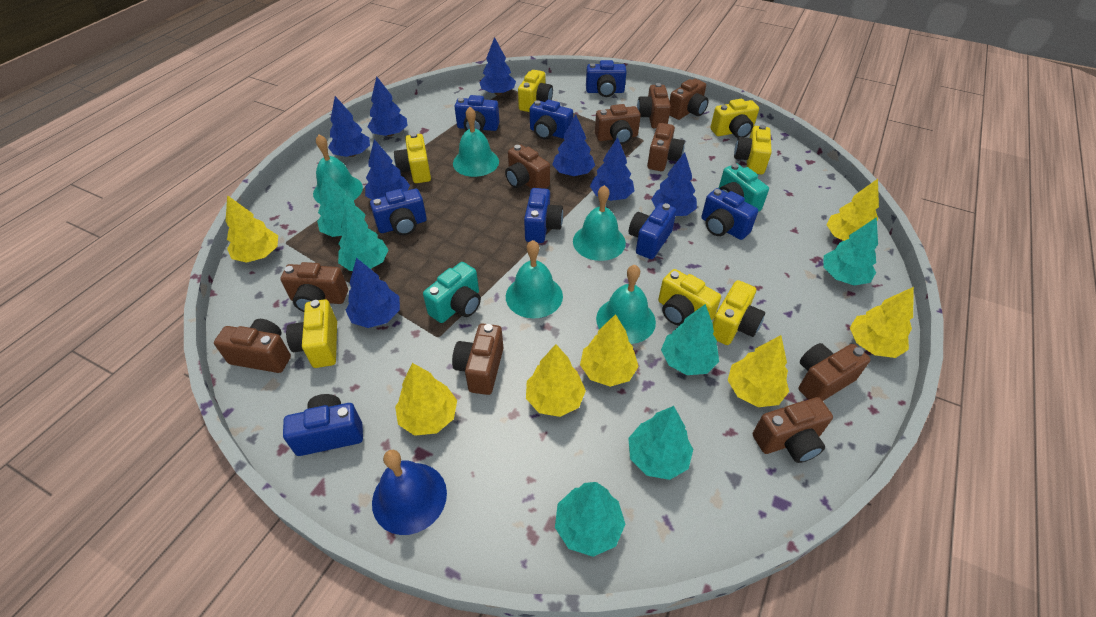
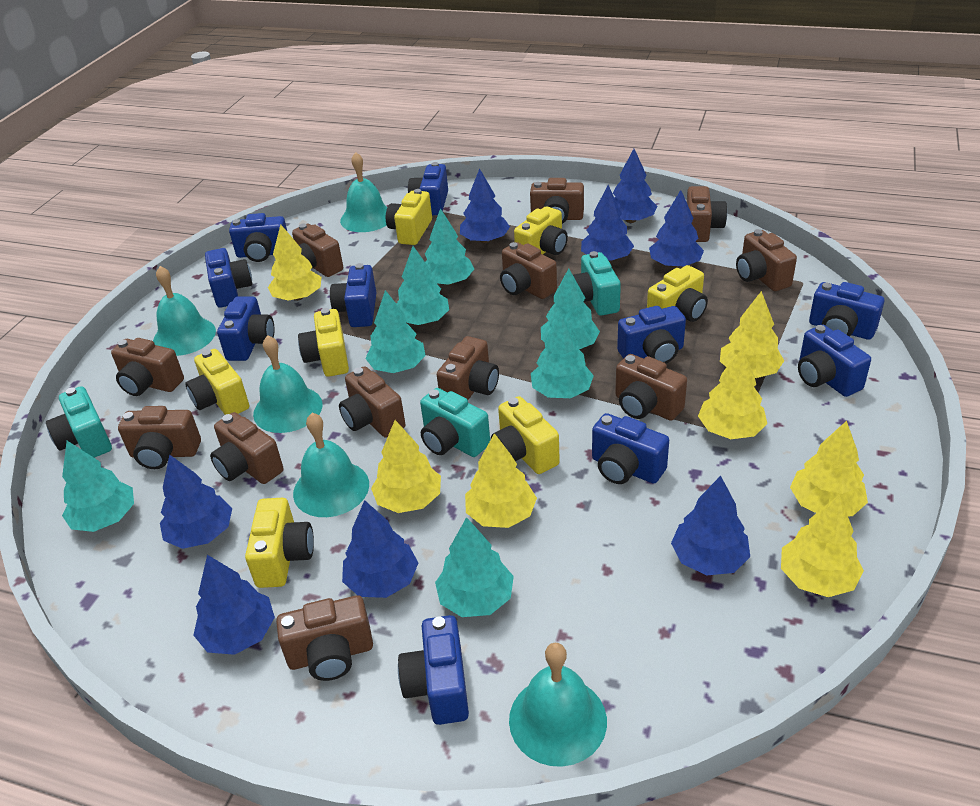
blue bell: [372,450,447,535] = 1 -> none = 0
blue camera: [283,394,363,456] [370,189,427,235] [455,95,499,132] [524,188,563,243] [530,100,573,139] [586,60,626,97] [629,203,677,259] [701,188,758,240] = 8 -> [205,248,252,308] [217,296,275,361] [229,213,287,262] [330,263,376,327] [398,615,469,725] [408,162,448,215] [592,413,669,484] [617,306,686,363] [798,325,871,397] [809,282,884,340] = 10
brown camera: [214,319,291,373] [280,262,348,312] [452,323,503,395] [505,144,550,189] [595,104,641,144] [637,83,671,128] [647,123,685,171] [669,79,709,120] [753,397,833,463] [799,343,871,401] = 10 -> [111,338,184,396] [118,406,201,469] [210,412,283,484] [276,595,373,681] [292,223,343,277] [339,366,405,438] [437,336,499,400] [500,242,557,299] [530,178,584,224] [615,354,687,421] [687,186,727,242] [736,229,797,291] = 12
turquoise camera: [423,262,481,323] [719,163,769,212] = 2 -> [46,386,112,458] [420,388,490,457] [573,251,621,316] = 3
turquoise tree: [317,171,365,237] [338,204,388,271] [555,482,625,557] [628,406,693,480] [661,304,719,375] [823,217,878,286] = 6 -> [62,441,134,532] [365,290,426,373] [397,246,449,325] [425,208,474,285] [435,517,514,617] [531,312,594,398] [541,268,600,349] = 7

